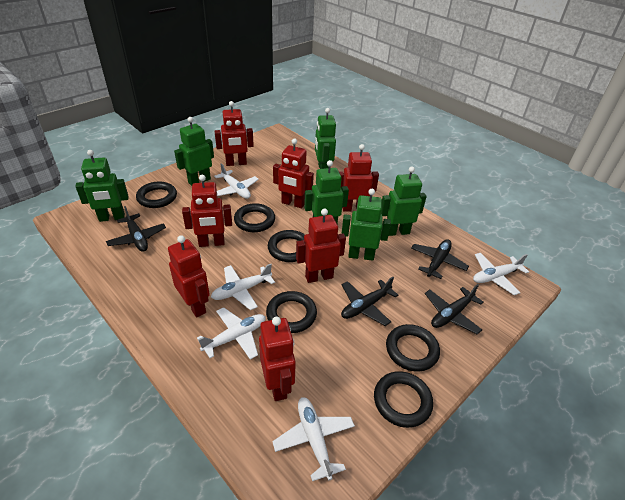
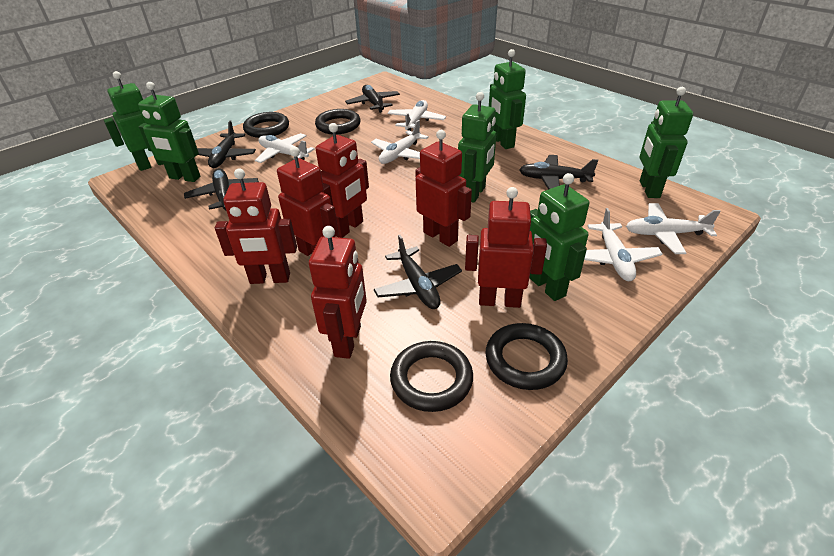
black plane: [106,206,166,252] [341,277,398,326] [411,239,469,279] [425,284,484,334] = 4 -> [184,168,259,211] [197,120,256,168] [345,85,400,113] [374,235,462,309] [519,155,598,190] = 5
black ring: [136,182,177,208] [234,203,275,232] [266,291,317,333] [268,230,305,262] [374,371,433,428] [386,324,440,372] = 6 -> [243,112,289,138] [315,109,360,135] [390,341,473,412] [485,323,568,390] = 4
red robot: [168,235,210,317] [182,175,232,247] [215,101,254,166] [259,317,296,401] [273,138,314,208] [296,208,346,283] [339,144,379,212] = 7 -> [215,168,297,284] [277,147,339,256] [309,226,367,359] [316,123,369,238] [415,130,472,247] [465,187,547,308] = 6

